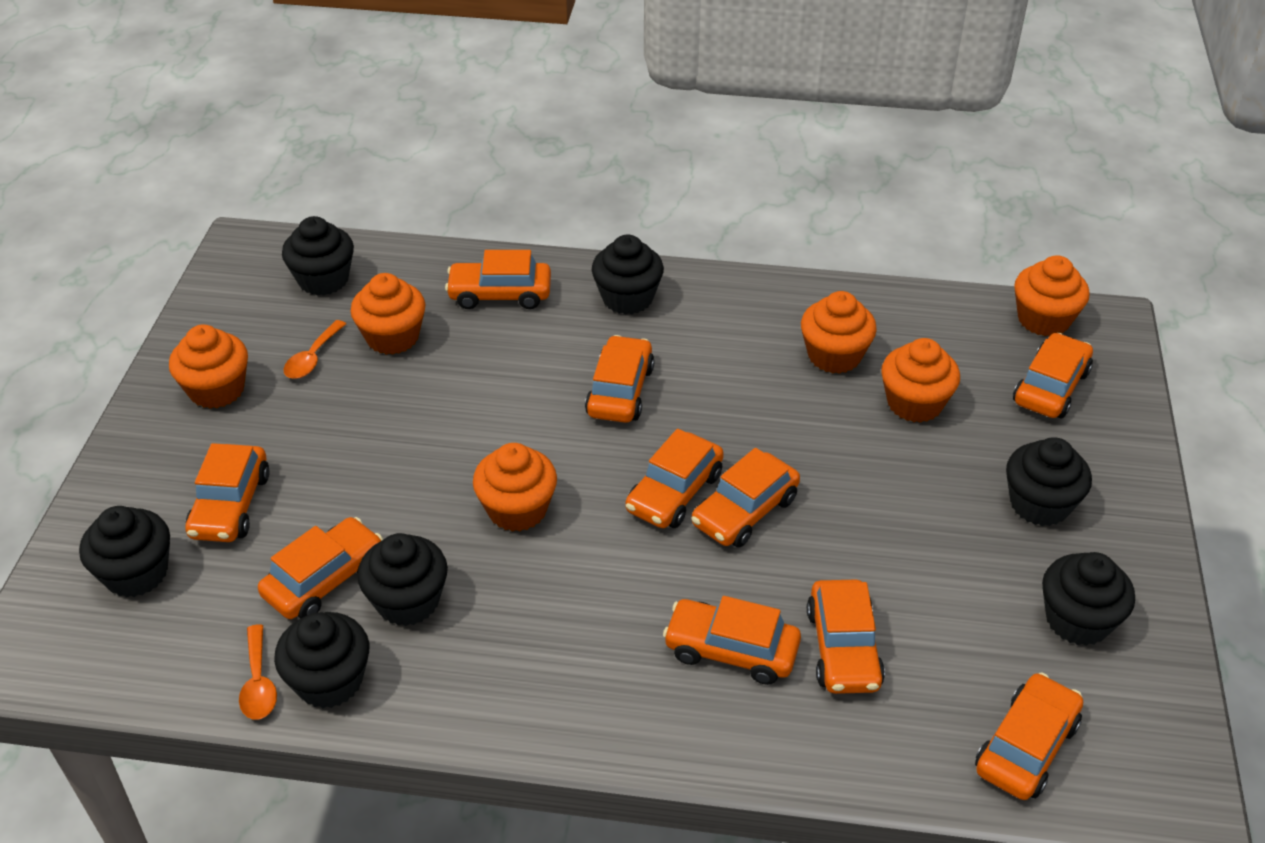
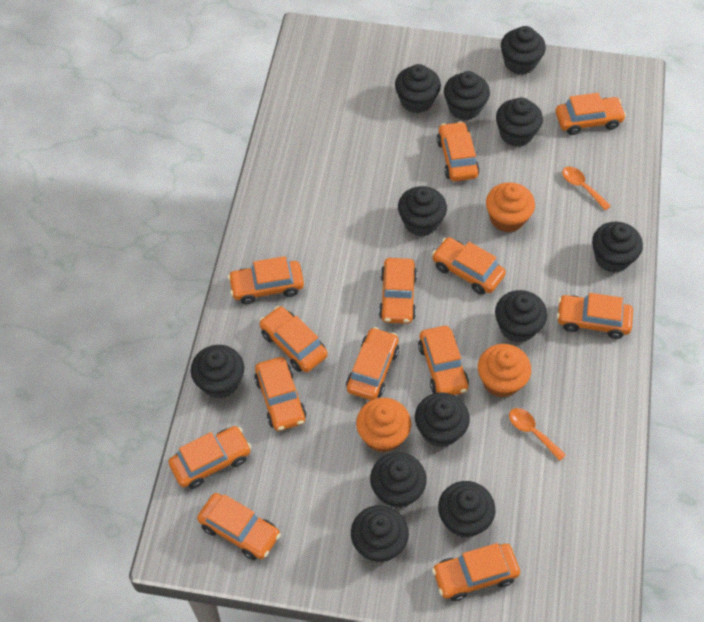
black cupcake: [79,506,170,597] [274,612,369,708] [282,216,354,296] [357,533,448,626] [592,234,664,315] [1006,437,1092,526] [1042,552,1135,646] = 7 -> [191,345,244,399] [351,505,409,562] [370,452,427,508] [395,64,441,113] [398,186,447,236] [415,392,470,447] [438,481,495,538] [444,71,490,120] [495,290,547,343] [496,98,543,147] [501,26,546,75] [592,222,643,273] = 12
orange car: [185,443,270,542] [258,517,383,619] [445,250,551,309] [585,335,655,423] [625,429,724,528] [663,596,801,685] [691,448,800,548] [807,580,885,694] [975,673,1083,800] [1013,332,1093,418] = 10 -> [168,426,251,489] [197,493,281,560] [228,256,304,304] [254,357,306,431] [259,306,328,372] [346,327,399,400] [379,258,417,324] [418,326,469,395] [432,237,506,295] [432,543,520,601] [437,121,480,181] [556,93,626,135] [557,293,633,339] = 13
orange cupcake: [169,325,248,408] [350,273,425,355] [473,443,557,532] [801,291,877,374] [881,338,960,423] [1014,255,1089,336] = 6 -> [356,398,411,453] [478,344,531,398] [486,182,535,232] = 3

